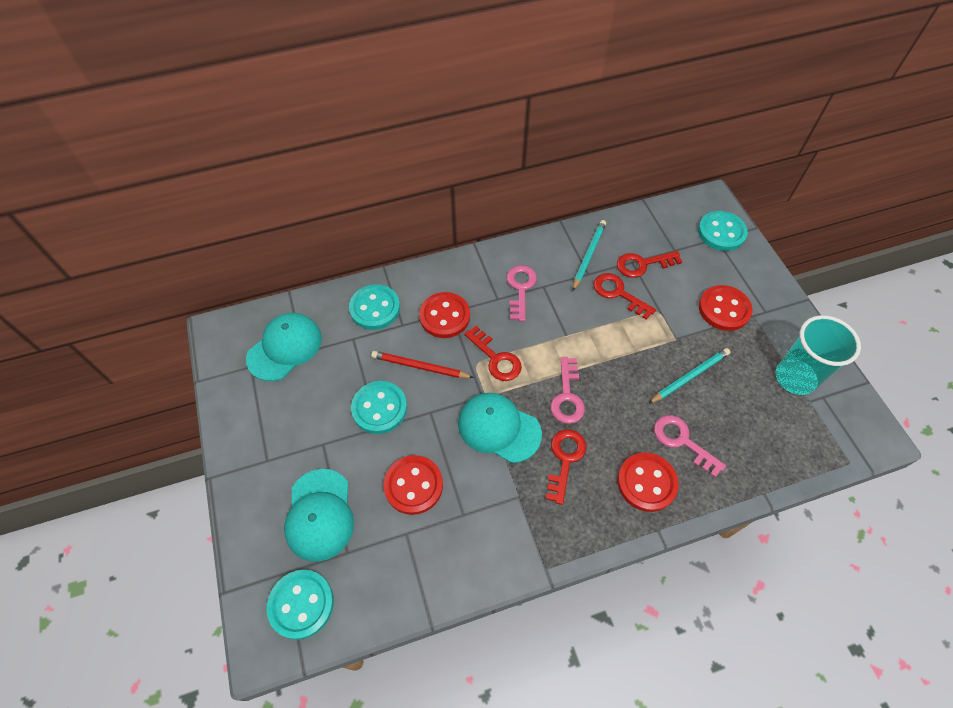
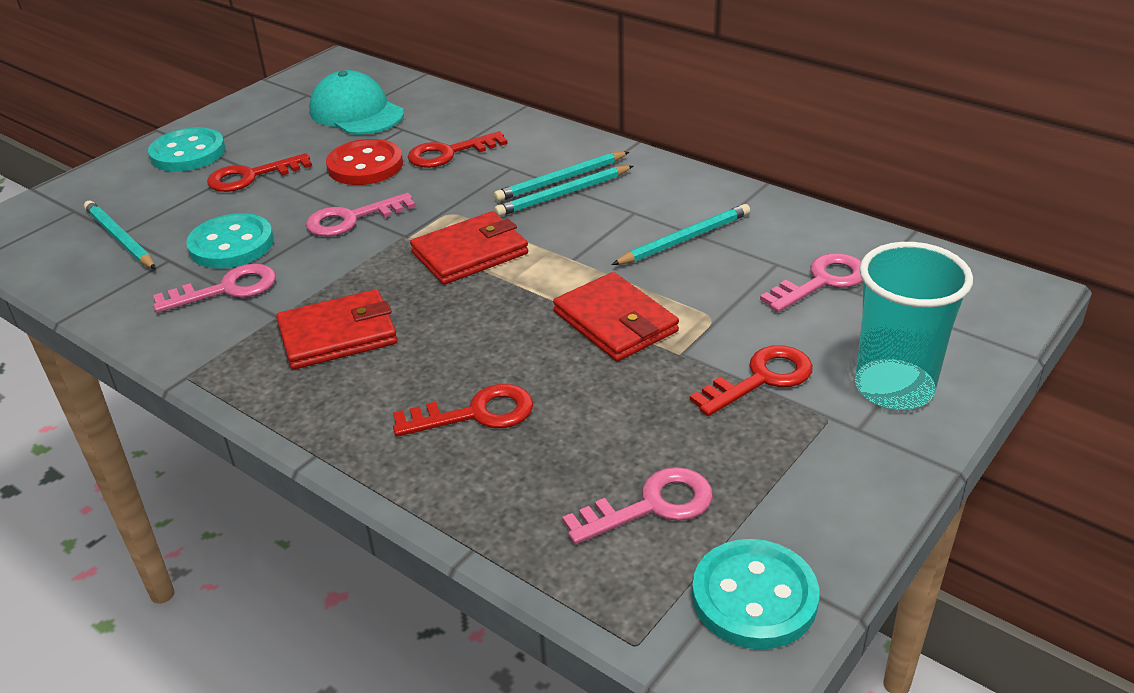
pink key: [507,265,537,322] [550,357,585,424] [654,415,726,477] = 3 -> [153,264,276,313] [306,193,416,237] [562,467,713,545] [760,253,863,312] = 4
red button: [384,455,443,515] [419,292,470,338] [617,453,679,512] [699,285,752,331] = 4 -> [326,139,403,185] = 1
red pencil: [371,351,474,378] = 1 -> none = 0
red wallet: none = 0 -> [276,289,398,370] [410,211,528,285] [553,272,679,362] = 3
turquoise button: [267,570,334,640] [349,284,400,330] [351,381,407,434] [698,211,748,251] = 4 -> [148,127,225,172] [186,213,274,268] [692,539,819,649] = 3
turquoise cap: [246,313,322,381] [284,469,354,562] [458,393,542,463] = 3 -> [309,70,404,135] = 1
turquoise pencil: [573,220,606,291] [648,348,730,404] = 2 -> [84,200,156,269] [494,152,629,202] [494,166,633,216] [612,204,750,265] = 4

